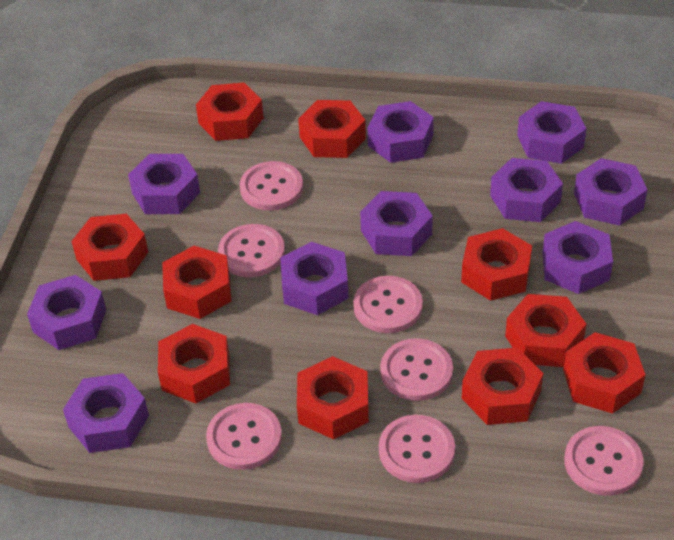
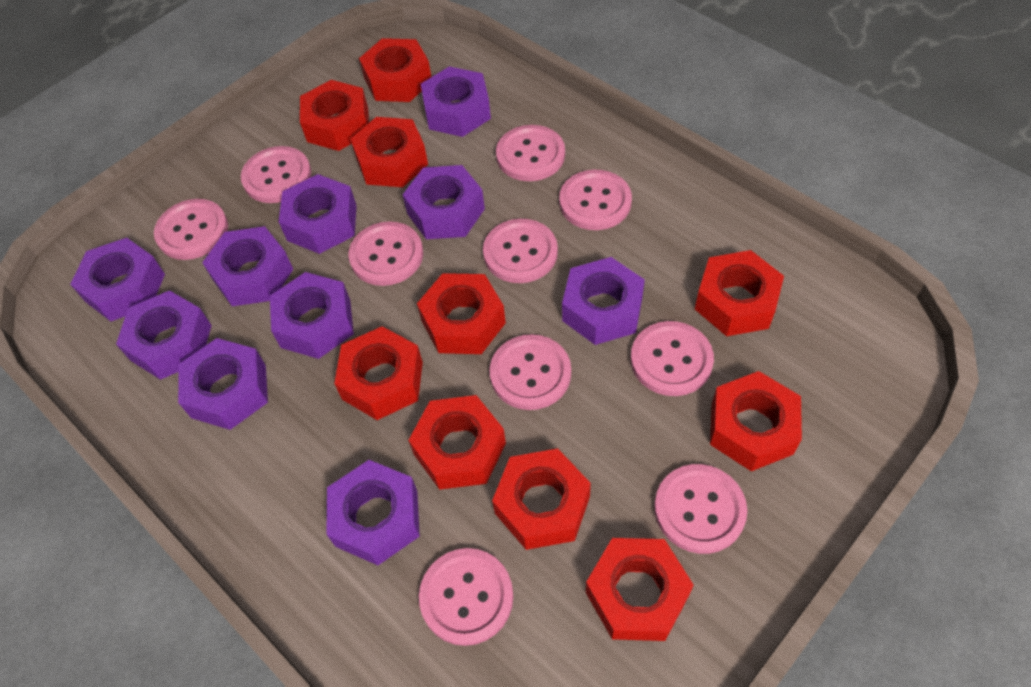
pink button: [206,403,282,470] [218,224,285,277] [240,161,303,211] [353,276,423,333] [379,415,455,483] [380,338,453,401] [564,426,644,496] = 7 -> [154,199,228,260] [241,146,311,203] [349,222,423,286] [419,548,513,646] [483,219,558,283] [489,334,571,410] [496,125,565,181] [559,170,632,230] [631,321,714,396] [654,464,747,554] = 10

